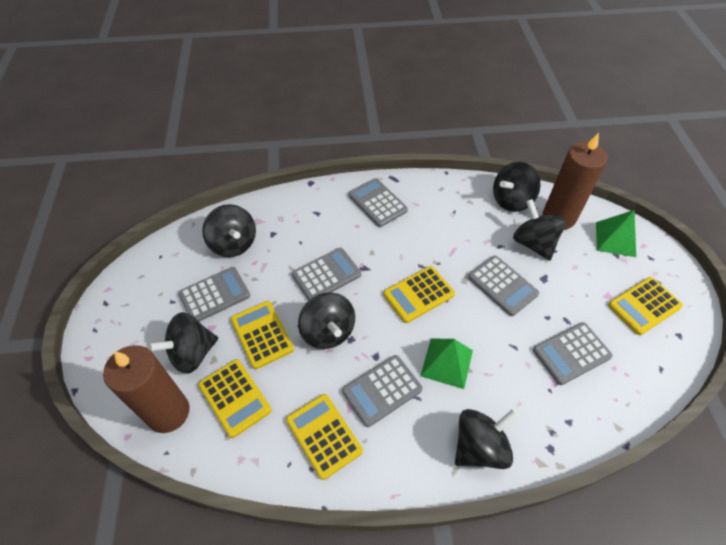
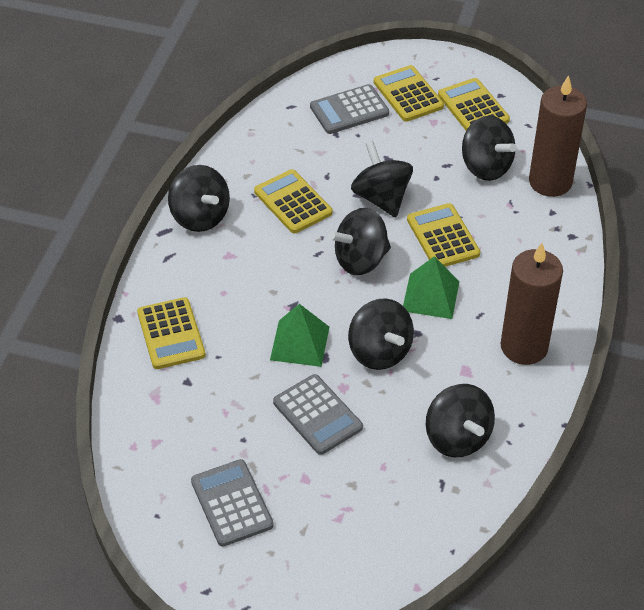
grey calculator: [178,267,250,322] [292,248,361,300] [342,355,422,427] [348,178,408,227] [468,256,539,316] [533,322,613,385] = 6 -> [191,459,274,547] [273,374,363,455] [310,84,389,134] = 3

